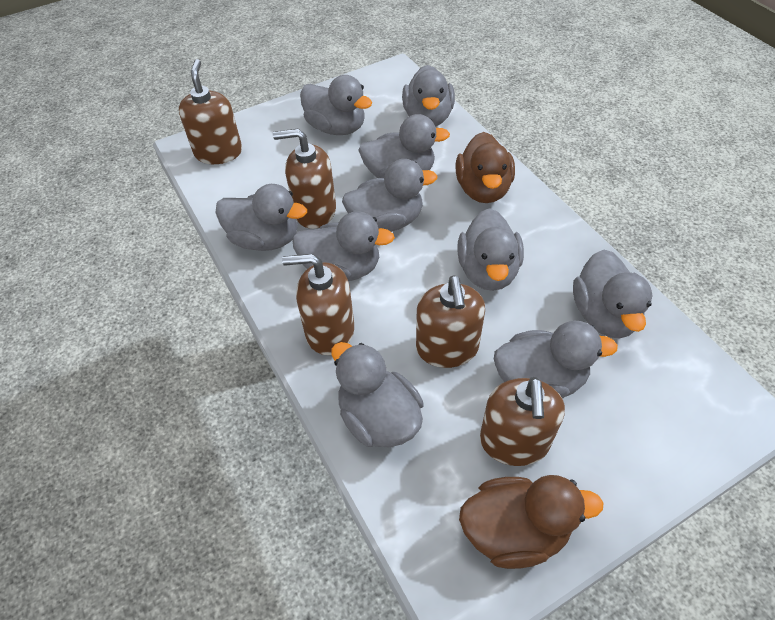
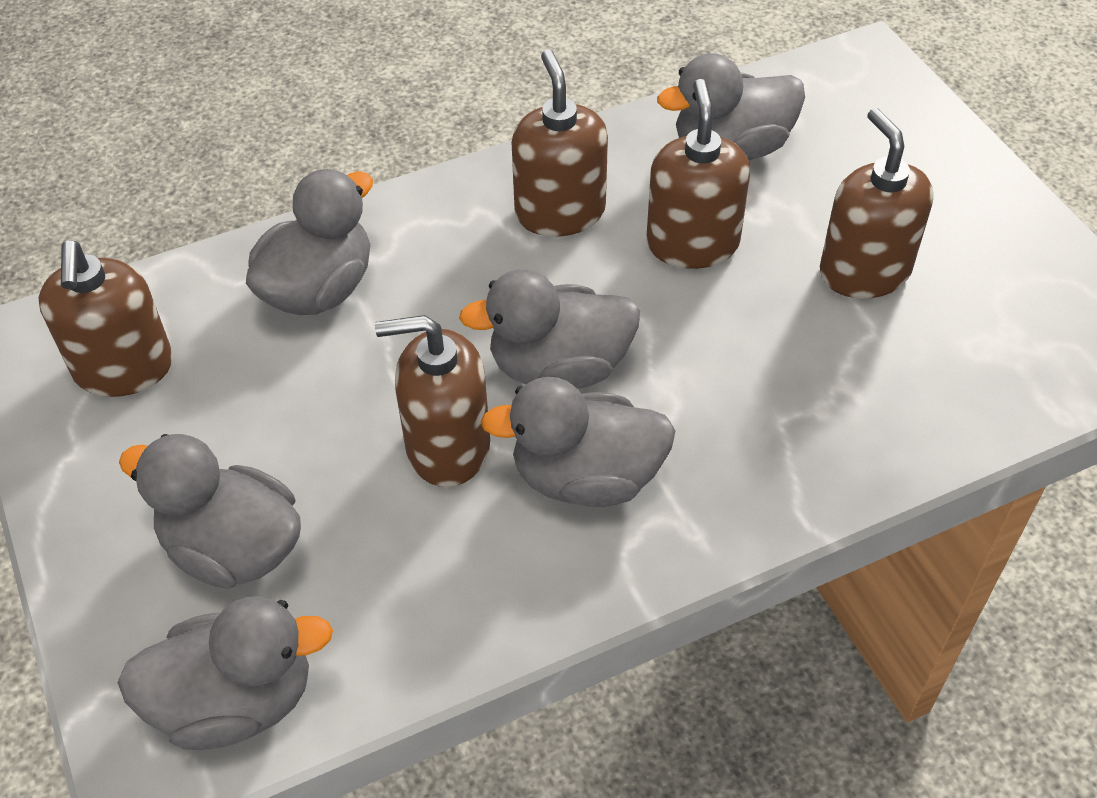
brown duck: [456,132,515,203] [459,475,603,569] = 2 -> none = 0
grey duck: [216,184,307,251] [292,211,395,281] [300,75,372,135] [331,342,424,447] [342,159,438,232] [358,114,450,178] [402,65,455,127] [457,208,524,291] [494,321,618,399] [573,250,653,338] = 10 -> [117,596,333,750] [119,434,301,589] [246,169,373,315] [459,269,640,389] [481,377,675,507] [657,53,805,160] = 6

